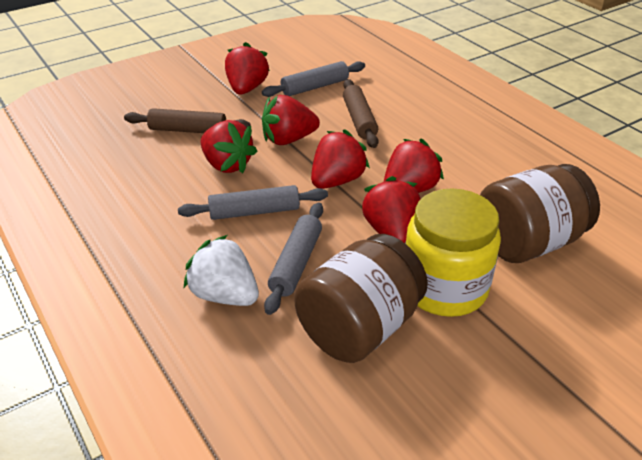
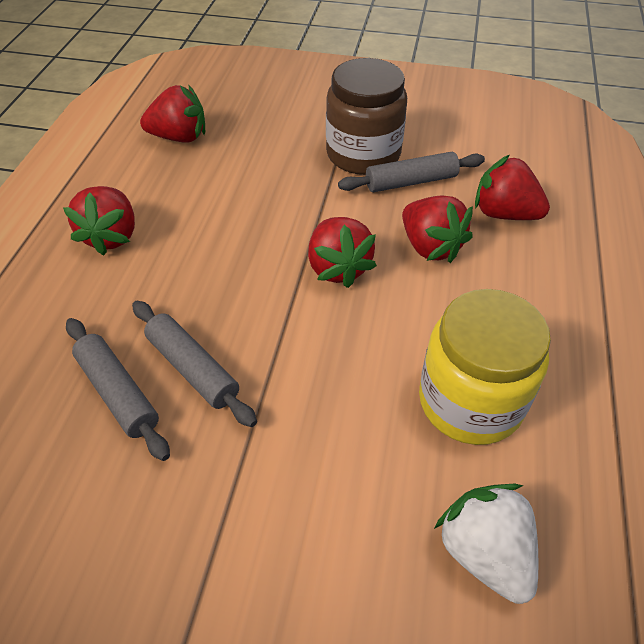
brown jar: [294,234,428,363] [480,164,600,263] = 2 -> [326,58,407,175] = 1
brown rolling pin: [124,108,250,133] [343,79,378,148] = 2 -> none = 0
red strawberry: [200,120,257,173] [225,42,270,94] [262,95,320,145] [311,129,370,189] [361,176,420,243] [384,139,444,193] = 6 -> [63,186,135,256] [140,85,205,143] [308,217,377,288] [402,195,473,263] [475,155,550,220] = 5

